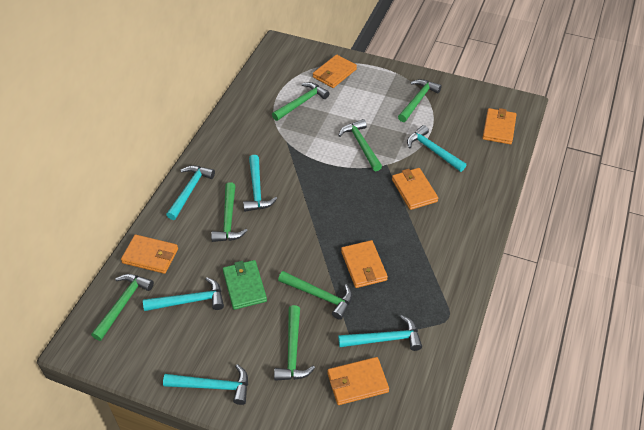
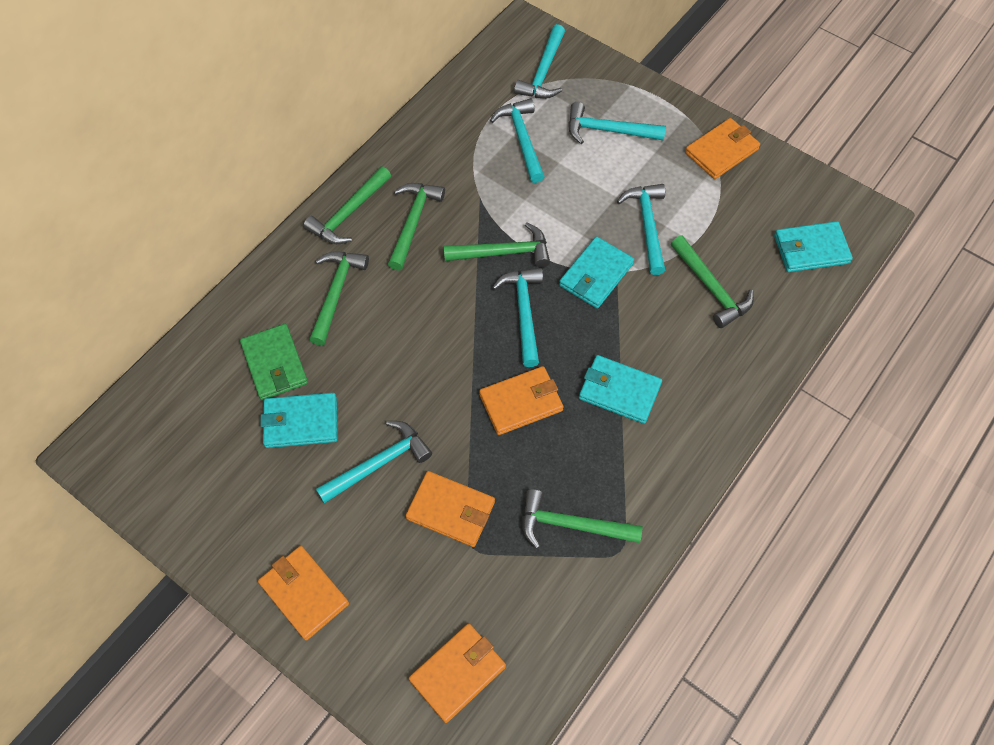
green hammer: [91,274,154,341] [211,182,248,242] [272,82,330,121] [274,305,315,381] [278,271,352,320] [338,119,382,171] [398,79,442,122] = 7 -> [303,166,391,244] [309,251,369,346] [388,183,445,271] [444,222,550,267] [522,489,643,549] [671,236,754,328] = 6
orange wallet: [121,235,178,274] [313,55,357,88] [328,357,389,405] [341,240,388,288] [392,168,438,210] [483,108,517,144] = 6 -> [258,546,349,641] [406,471,495,547] [409,624,506,723] [479,366,564,435] [685,118,760,179] = 5
turquoise wallet: none = 0 -> [260,393,338,448] [559,236,634,308] [579,355,662,424] [774,221,853,272] = 4

